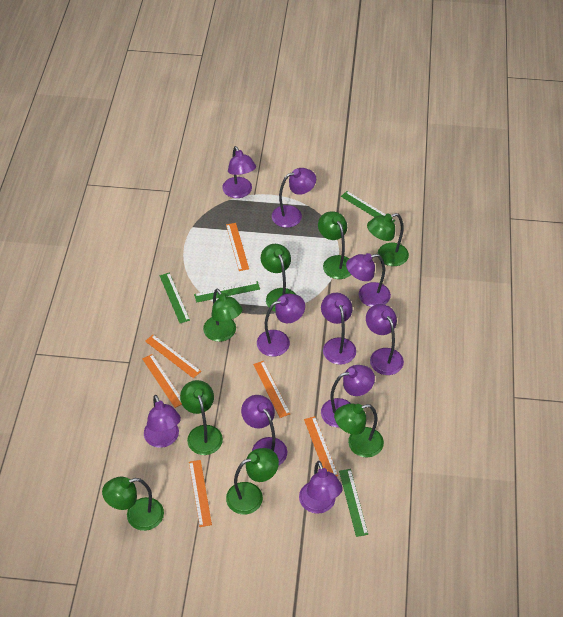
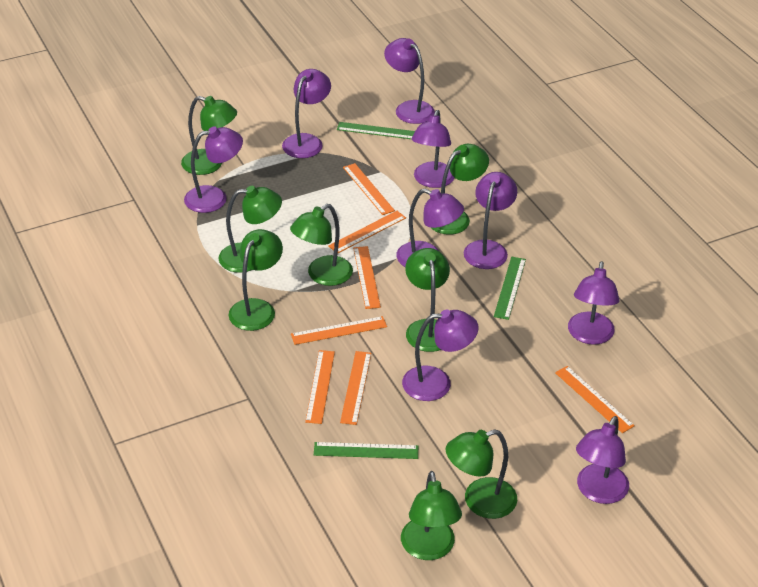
green ruler: [159,273,190,323] [194,281,260,303] [339,469,368,537] [341,191,395,222] = 4 -> [314,442,418,459] [337,122,415,139] [494,257,526,320] = 3
orange ruler: [142,354,182,408] [145,335,201,378] [189,460,212,527] [226,223,249,271] [253,361,290,418] [304,416,338,477] = 6 -> [291,316,387,345] [305,350,335,424] [328,211,406,253] [340,351,371,425] [343,163,395,215] [353,246,381,309] [555,366,635,433] = 7
purple lamp: [144,395,181,448] [222,146,256,198] [241,395,287,465] [257,294,305,357] [272,168,316,228] [299,461,343,514] [321,293,356,365] [321,365,375,428] [346,253,391,307] [366,304,404,375] = 10 -> [184,126,243,213] [282,69,331,158] [384,38,435,124] [396,189,464,267] [402,310,479,401] [411,110,454,188] [464,172,517,269] [568,261,620,345] [576,416,629,504] = 9

